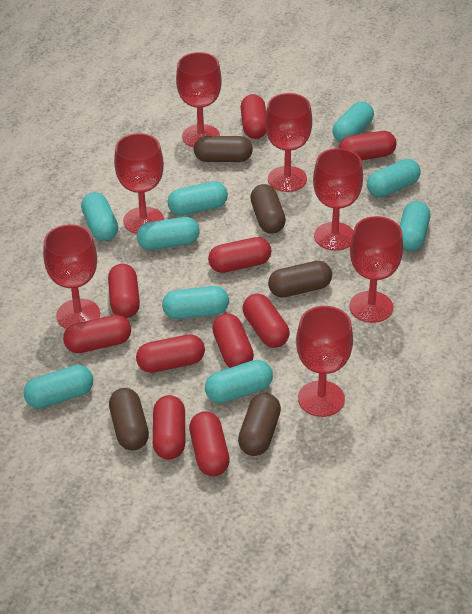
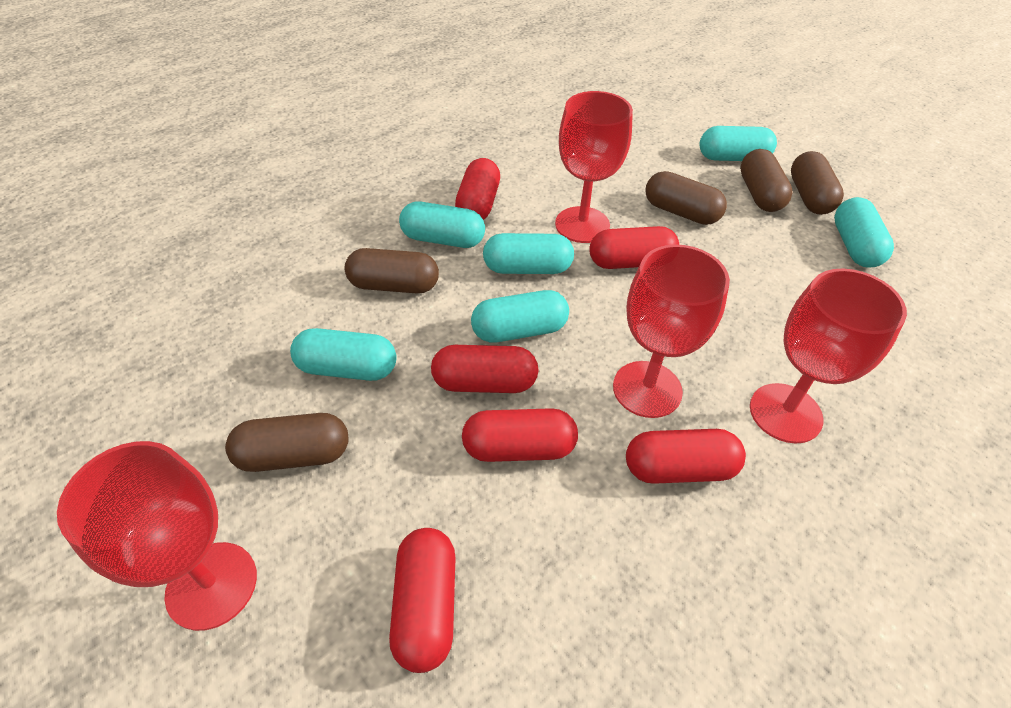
red capsule: [63,315,131,353] [108,264,140,318] [136,334,205,373] [153,395,185,460] [189,411,230,476] [208,237,271,273] [212,313,254,368] [240,94,266,139] [243,294,289,348] [339,131,397,160] = 10 -> [389,528,456,673] [431,345,539,393] [455,158,500,220] [462,408,578,462] [589,226,679,269] [626,429,746,484] = 6
red goblet: [43,224,100,329] [114,133,164,234] [176,52,222,147] [265,93,312,192] [296,306,353,417] [313,148,363,251] [349,216,403,323] = 7 -> [57,441,257,631] [555,91,633,243] [613,244,730,418] [750,269,907,444] = 4
turquoise capsule: [23,365,94,409] [81,192,118,241] [137,217,200,250] [162,286,229,319] [167,181,228,216] [205,360,273,403] [333,101,374,142] [367,159,421,198] [399,201,430,252] = 9 -> [290,328,396,381] [399,202,485,248] [471,290,569,343] [483,233,574,274] [699,126,777,161] [834,197,894,268] = 6

